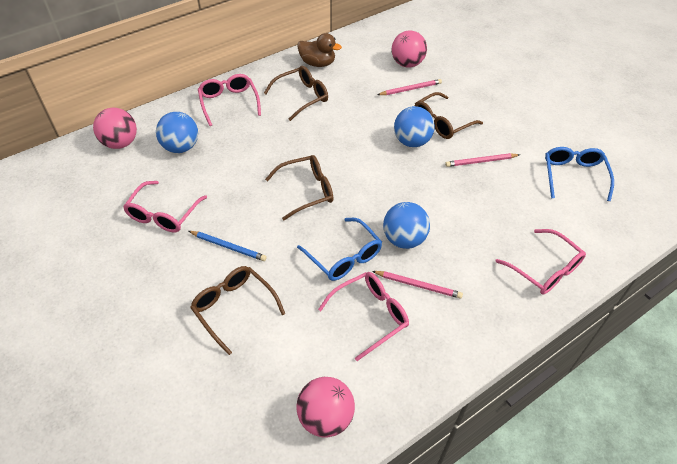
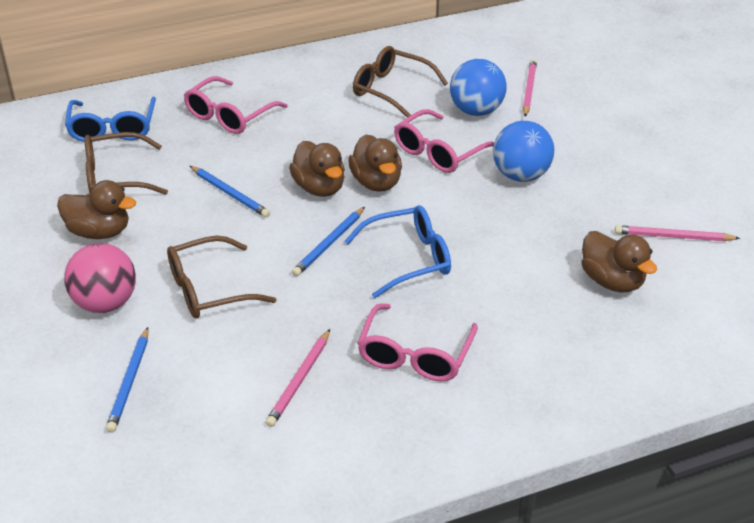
blue ball: [156,112,198,153] [383,202,430,249] [394,106,435,147] = 3 -> [450,59,507,116] [493,121,554,182] = 2
blue pencil: [189,231,267,261] = 1 -> [106,327,148,433] [190,166,270,217] [292,207,365,276] = 3
brown duck: [297,33,342,67] = 1 -> [57,180,136,239] [289,141,345,197] [348,134,402,192] [582,231,657,292] = 4
brown glasses: [190,266,285,355] [264,66,328,121] [265,155,333,220] [415,92,483,139] = 4 -> [85,132,168,195] [167,236,277,318] [353,46,448,118] = 3
pink ball: [93,108,137,149] [296,377,355,438] [392,30,427,67] = 3 -> [64,243,136,313] = 1
pink glasses: [123,181,207,232] [198,74,261,126] [318,272,409,361] [495,229,586,295] = 4 -> [184,76,288,134] [357,304,478,381] [394,109,495,173] = 3

